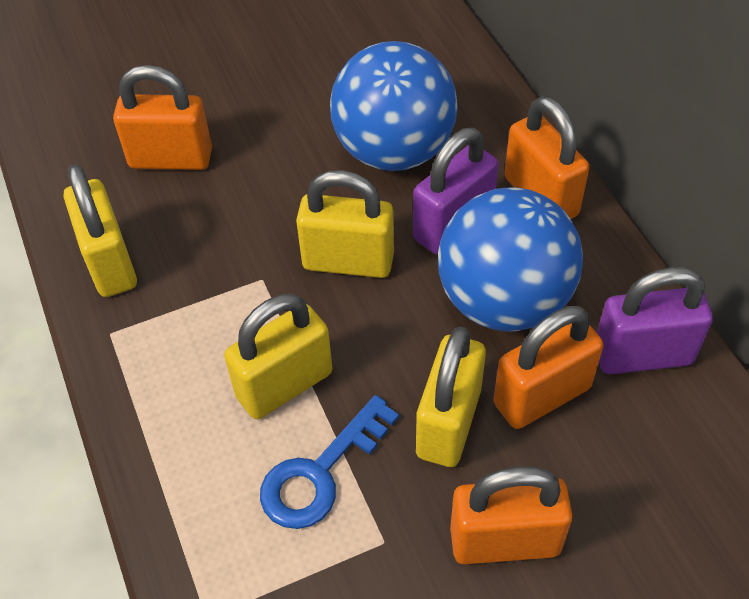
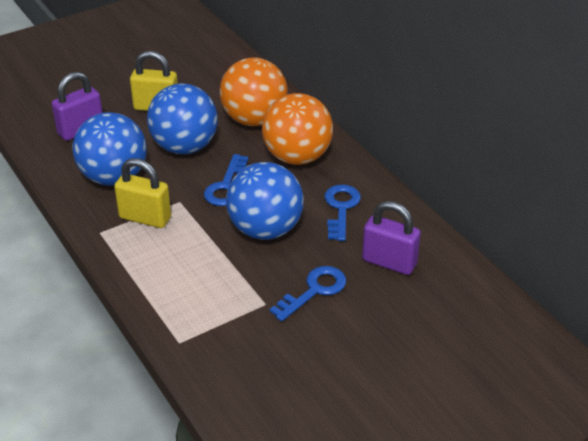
blue ball: [330,41,458,171] [438,187,583,331] = 2 -> [73,112,147,186] [147,83,218,154] [226,162,304,240] = 3
blue key: [260,395,399,529] = 1 -> [204,154,249,206] [270,266,346,321] [324,184,361,241] = 3
orange ball: none = 0 -> [220,57,288,126] [262,93,333,165] = 2
orange padlock: [113,65,212,170] [450,466,573,564] [493,306,604,429] [504,96,590,219] = 4 -> none = 0
yellow padlock: [64,164,137,297] [224,294,332,419] [296,170,394,278] [416,326,486,467] = 4 -> [114,158,171,228] [130,51,178,111] = 2

